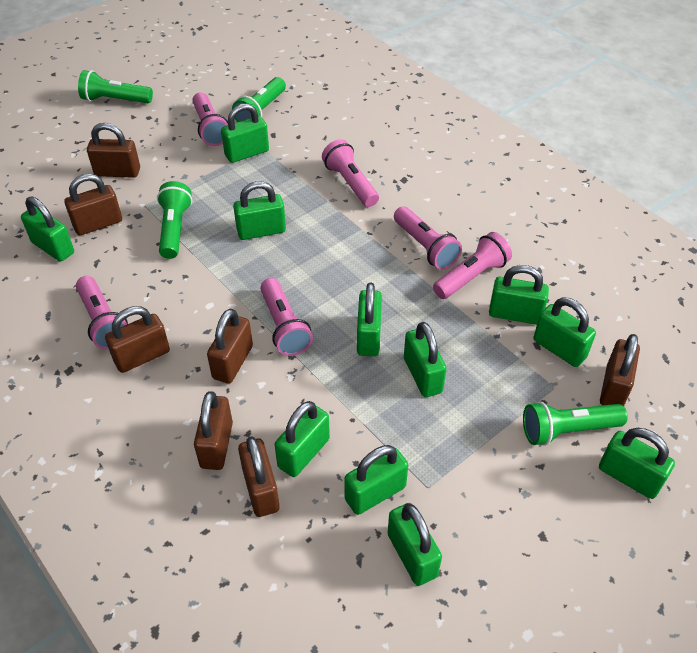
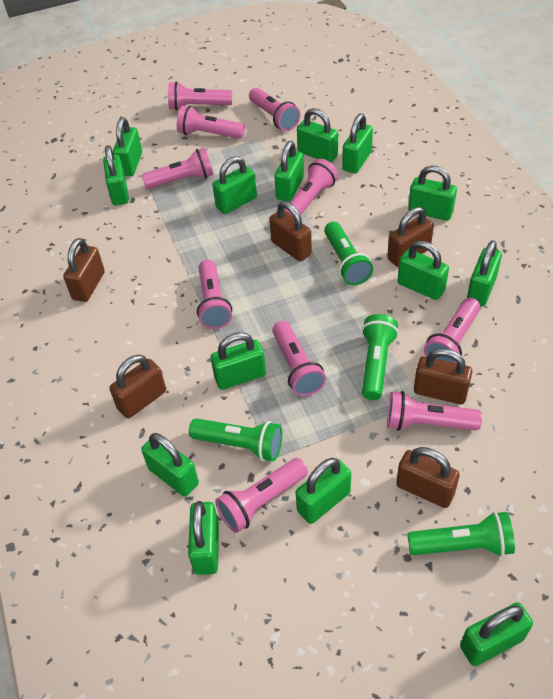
brown padlock: [64,174,122,235] [87,123,140,178] [105,306,170,373] [194,391,233,470] [207,309,253,383] [238,436,280,517] [600,334,640,406] = 7 -> [63,238,105,302] [109,355,166,419] [269,201,312,261] [387,207,434,267] [396,447,460,508] [414,348,472,404] = 6
green padlock: [21,197,74,262] [221,103,269,163] [233,181,286,240] [275,401,330,477] [344,445,408,515] [357,283,382,356] [388,503,442,586] [404,322,447,397] [489,265,549,325] [533,297,596,367] [599,428,675,499] = 11 -> [103,145,129,205] [113,117,142,176] [141,433,199,497] [188,501,219,575] [211,332,266,390] [212,156,257,214] [274,141,304,202] [296,458,351,524] [297,108,338,163] [342,114,373,174] [397,241,449,300] [408,166,457,221] [460,602,533,666] [467,240,502,307] = 14
pink flashlight: [76,276,128,350] [192,92,228,146] [260,278,313,356] [322,139,379,207] [394,206,462,270] [433,232,512,299] = 6 -> [141,148,213,189] [168,81,232,111] [177,106,245,139] [197,260,232,329] [215,458,308,533] [249,88,300,131] [272,321,326,396] [284,159,338,216] [387,391,482,431] [424,297,481,363] = 10

